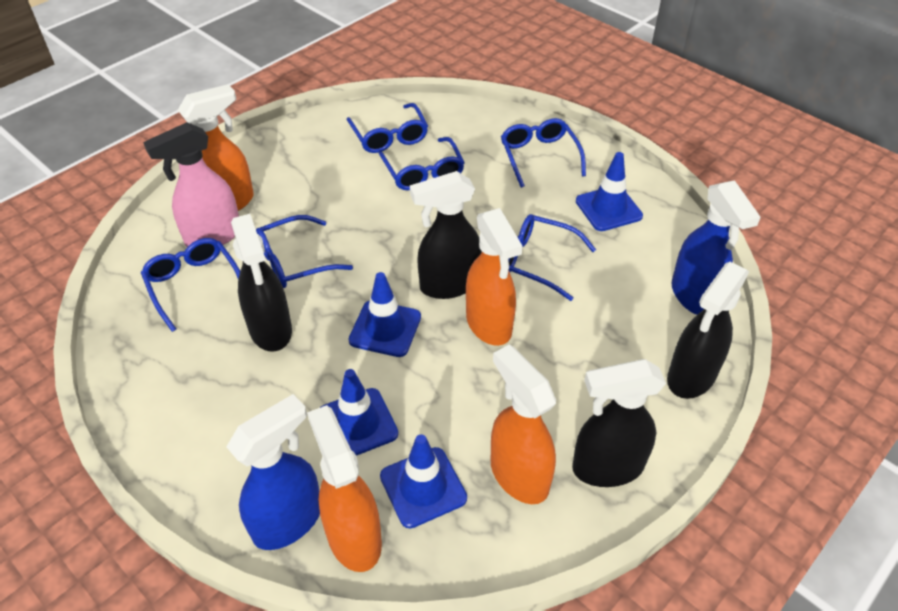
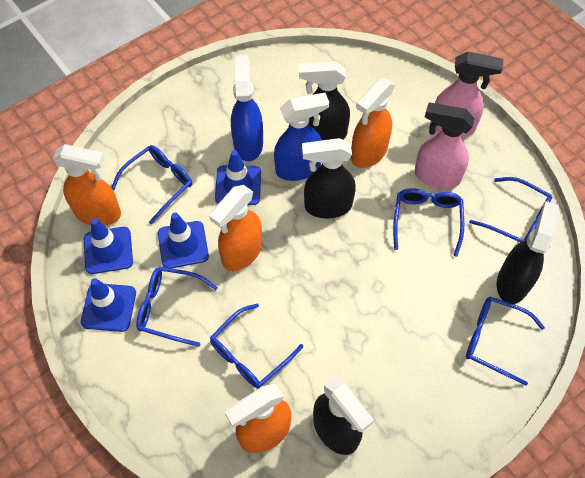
pink spray bottle: [143,122,239,247] = 1 -> [415,103,475,189] [430,51,503,138] = 2

